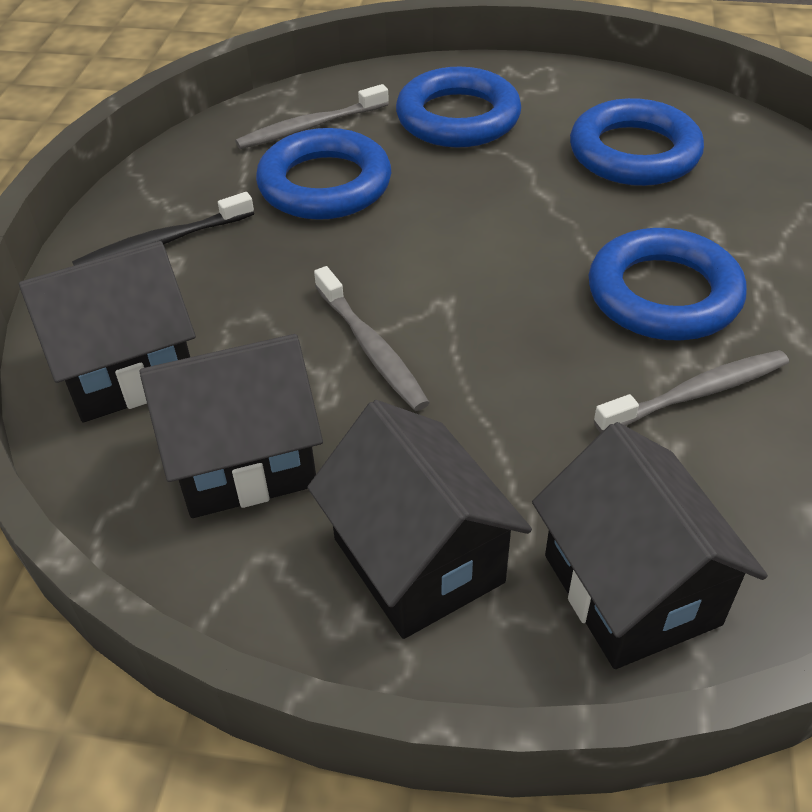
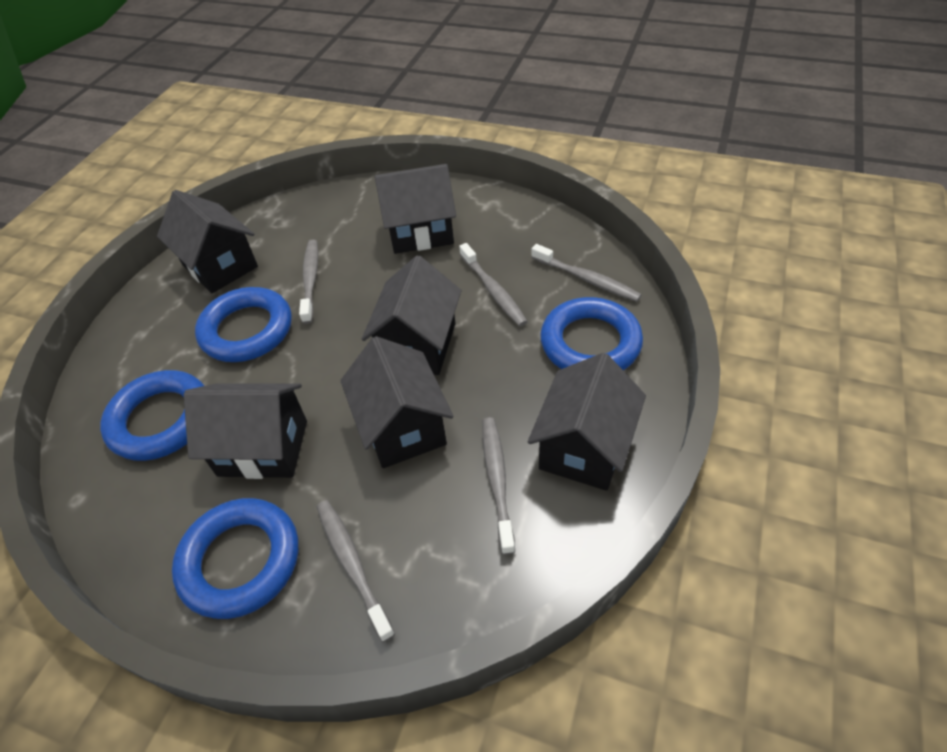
black house: [19,241,196,422] [140,334,323,518] [308,400,532,639] [532,422,768,669] = 4 -> [157,190,258,293] [184,383,307,479] [340,336,454,468] [362,256,462,375] [375,164,456,254] [528,353,646,491] = 6
black toothbrush: [72,192,254,266] = 1 -> none = 0
grey toothbrush: [235,84,389,149] [314,266,430,411] [594,350,789,433] = 3 -> [299,240,318,324] [317,500,395,642] [459,243,528,327] [482,417,515,555] [531,244,642,302] = 5

